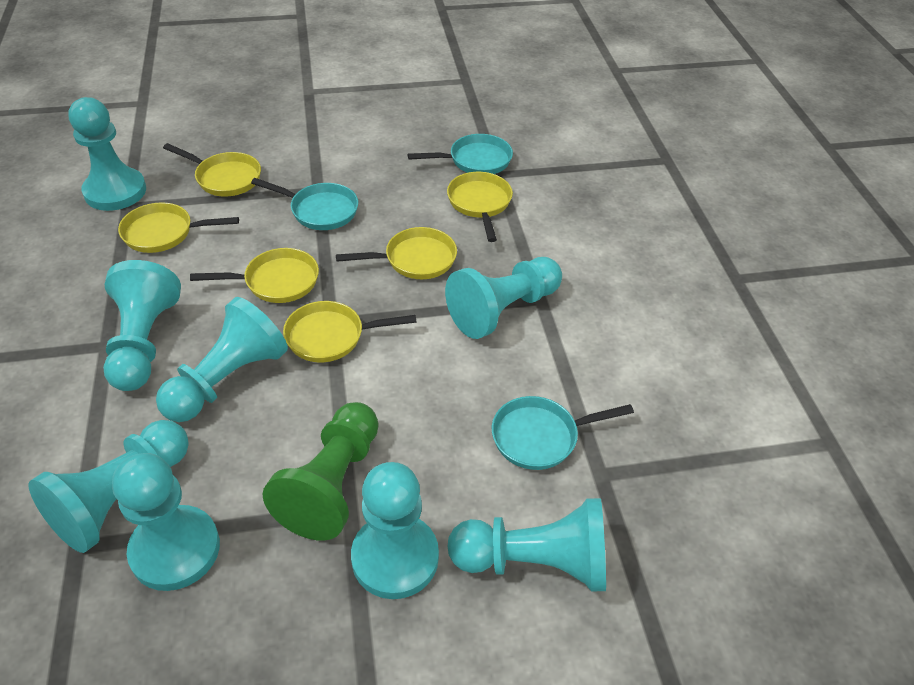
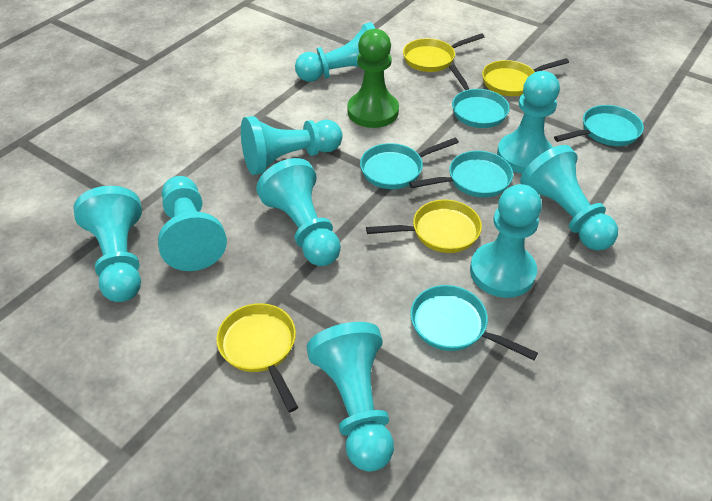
turquoise pan: [251,178,358,230] [408,134,513,174] [492,396,634,470] = 3 -> [360,138,459,189] [409,151,513,198] [410,285,538,360] [449,64,510,128] [554,105,644,146] = 5
turquoise pawn: [28,420,189,553] [68,97,146,211] [103,260,181,391] [112,453,220,591] [156,297,288,422] [351,462,439,599] [445,257,562,339] [448,498,606,591] = 8 -> [73,186,142,302] [158,176,227,271] [241,116,343,175] [256,158,341,266] [295,22,375,82] [307,322,394,472] [470,184,542,298] [497,71,560,174] [520,145,618,251] = 9
yellow pan: [118,202,239,253] [163,143,261,197] [190,248,319,303] [283,301,417,362] [336,227,457,279] [447,172,513,242] = 6 -> [216,303,298,412] [366,199,482,253] [403,33,484,72] [482,58,569,96] = 4

